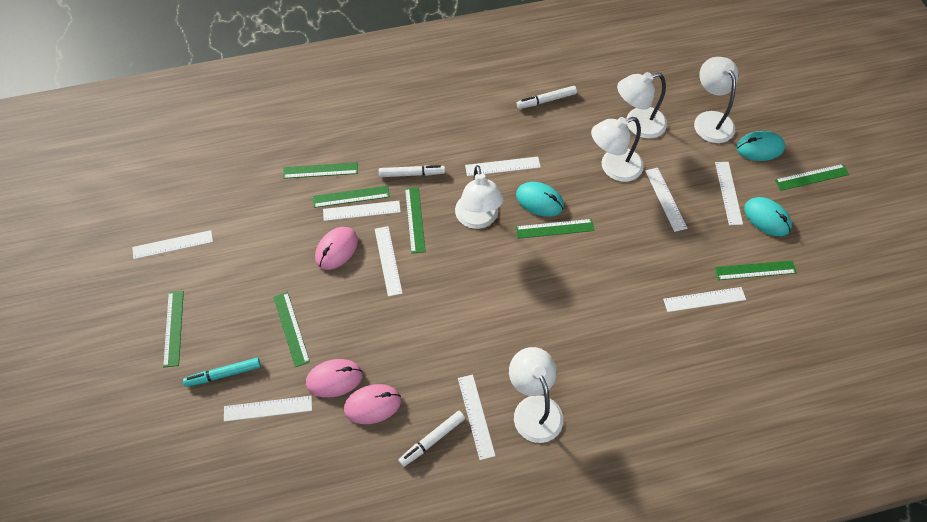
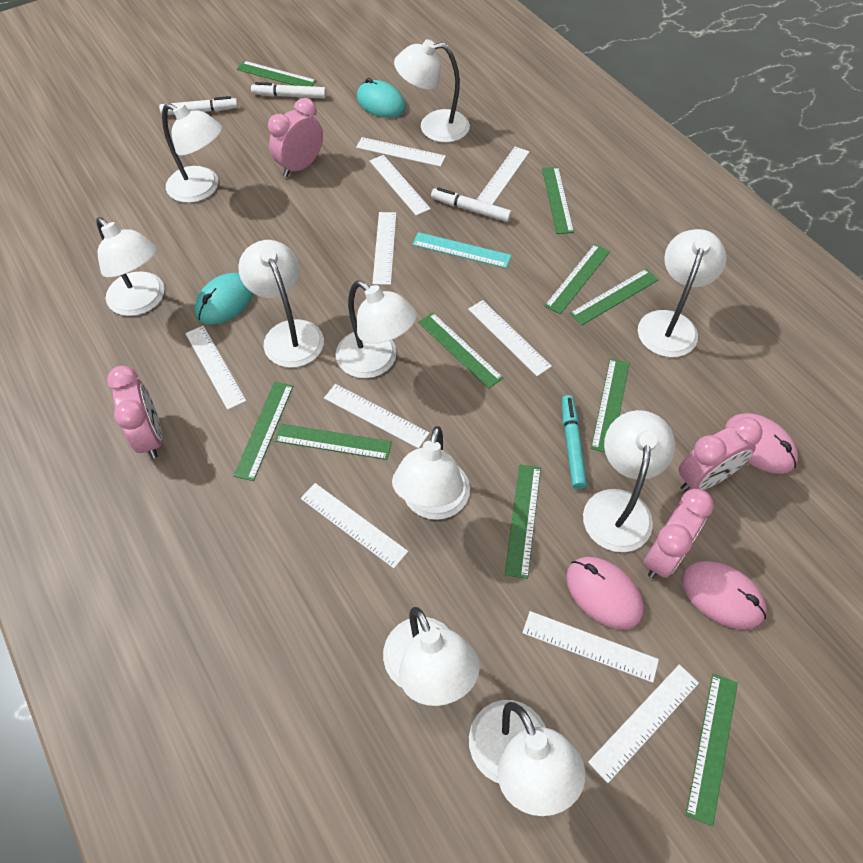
green ruler: [163,291,184,368] [273,292,310,367] [283,162,358,179] [313,186,390,208] [405,187,426,254] [516,219,594,239] [715,260,797,280] [775,164,849,191] = 8 -> [233,382,293,481] [237,61,317,86] [275,423,392,460] [418,313,504,389] [505,464,541,579] [542,167,574,234] [544,244,610,314] [569,269,659,325] [591,358,630,452] [686,674,738,826] = 10
pink clock: none = 0 -> [107,366,162,459] [268,98,323,177] [644,489,714,578] [679,417,763,492] = 4
turquoise mouse: [516,182,564,217] [736,131,785,161] [744,197,792,236] = 3 -> [194,273,253,325] [357,78,406,118] = 2
turquoise ruler: none = 0 -> [412,232,511,268] = 1
white lamp: [455,165,503,229] [509,347,563,443] [591,117,644,182] [617,72,667,139] [694,57,738,143] = 5 -> [96,217,164,316] [162,103,222,203] [238,240,324,368] [336,280,417,378] [383,607,480,706] [392,426,470,520] [394,39,470,143] [469,700,586,816] [583,410,675,552] [638,229,726,357] = 10
white ruler: [132,230,213,259] [224,396,312,422] [323,201,401,221] [375,226,403,297] [458,375,496,460] [465,157,541,176] [645,168,687,232] [663,287,746,312] [715,162,743,225] = 9 -> [185,326,246,410] [301,483,408,568] [324,384,429,449] [356,137,446,167] [370,155,431,216] [372,212,396,285] [468,300,552,376] [476,147,530,205] [522,611,659,683] [588,664,699,783] = 10

